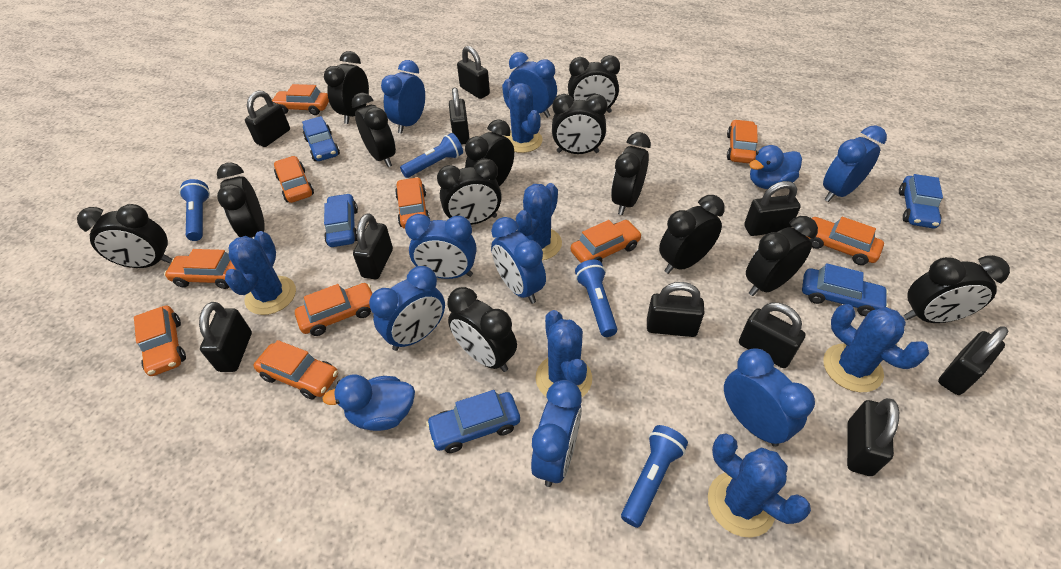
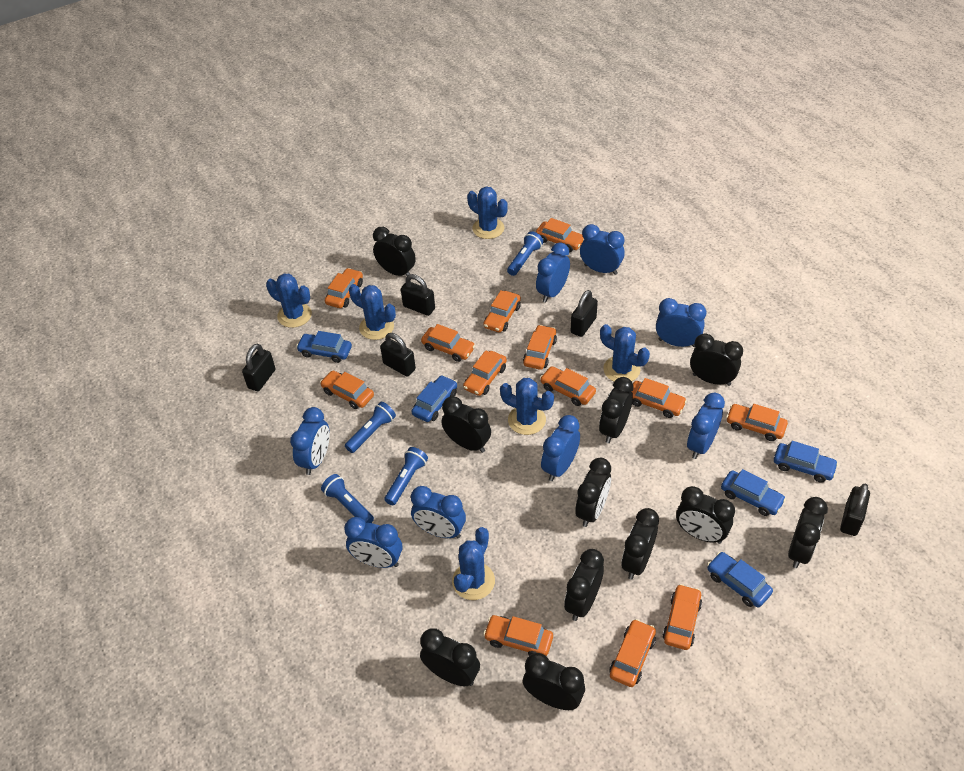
black clock: [77,204,172,268] [217,163,265,239] [324,51,369,124] [351,93,396,167] [437,158,502,225] [447,287,517,372] [465,119,514,186] [552,94,608,154] [568,55,620,113] [611,132,651,215] [659,195,725,274] [746,216,818,296] [904,255,1010,323] = 13 -> [373,227,416,276] [420,628,480,686] [442,396,491,453] [523,653,585,710] [564,549,604,621] [575,458,611,527] [599,377,633,443] [621,508,659,579] [676,486,735,544] [690,333,743,386] [788,497,828,568] = 11
black padlock: [199,302,252,372] [245,90,290,147] [353,213,393,279] [449,87,470,145] [457,46,490,99] [647,282,704,337] [739,302,806,368] [744,181,801,236] [847,398,899,476] [938,326,1008,395] = 10 -> [242,344,275,391] [380,333,416,376] [401,274,435,316] [571,290,598,337] [840,484,870,536] = 5
blue duck: [322,375,415,431] [749,145,802,189] = 2 -> none = 0
orange car: [134,306,186,376] [164,249,236,289] [254,340,338,400] [272,84,329,115] [274,156,314,203] [295,283,373,336] [395,177,430,229] [571,220,642,263] [727,120,758,164] [808,217,884,265] = 10 -> [320,371,374,409] [325,268,363,308] [421,324,475,362] [463,350,507,396] [483,290,521,333] [483,615,553,656] [523,325,557,370] [536,218,584,252] [540,366,596,406] [609,619,656,687] [631,378,687,418] [663,584,702,650] [726,404,788,441] = 13

